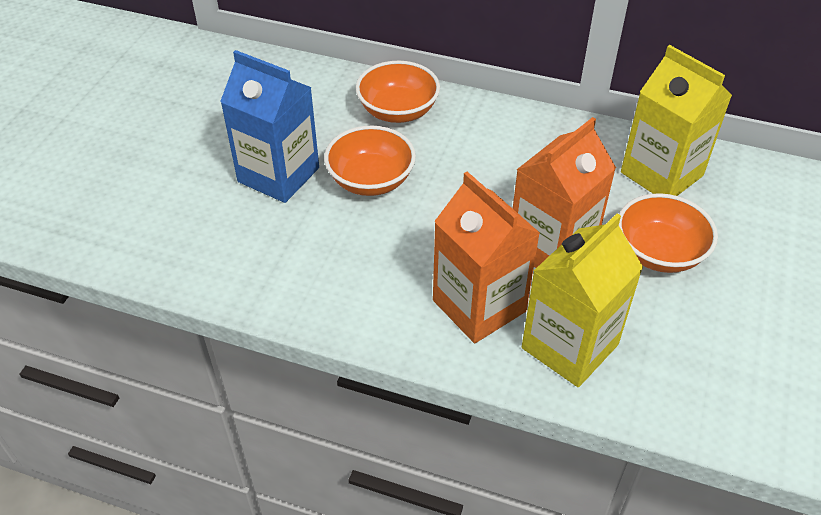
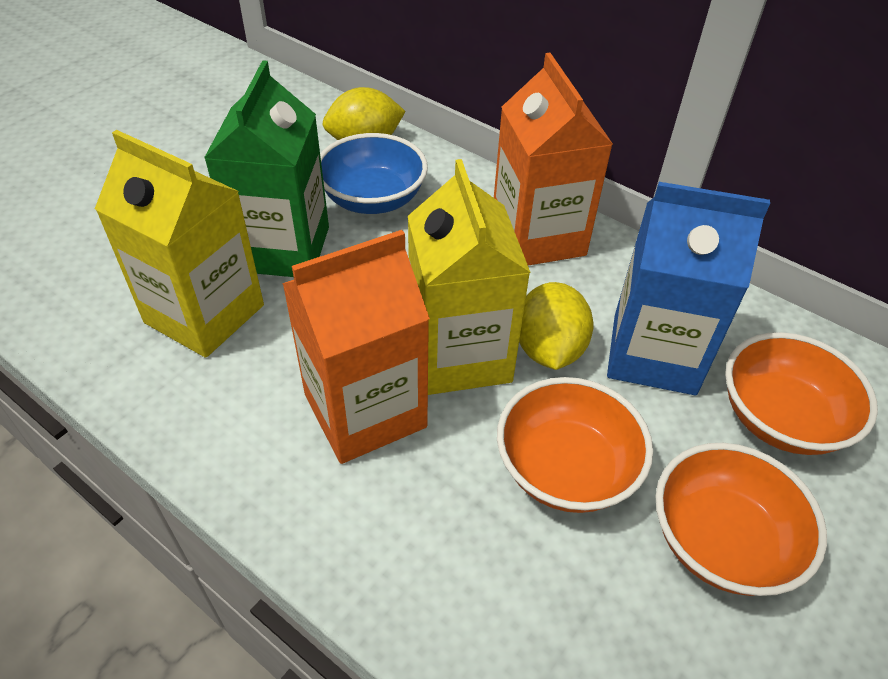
blue bowl: none = 0 -> [320,133,428,214] = 1
green carton: none = 0 -> [204,60,329,277] = 1
yellow lemon: none = 0 -> [323,87,406,140] [519,282,594,370] = 2

